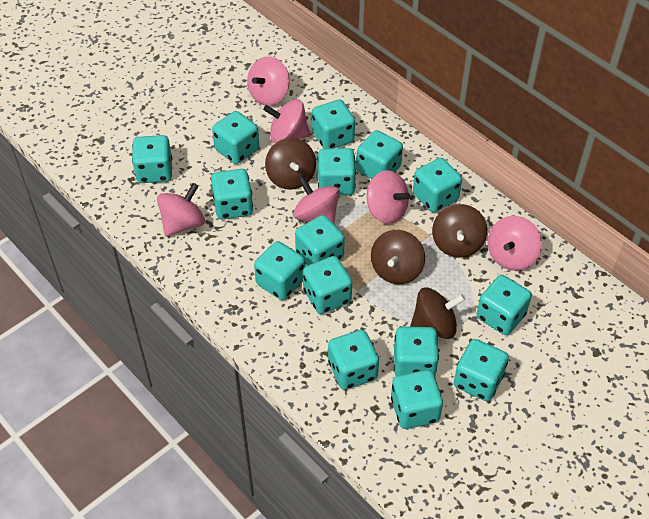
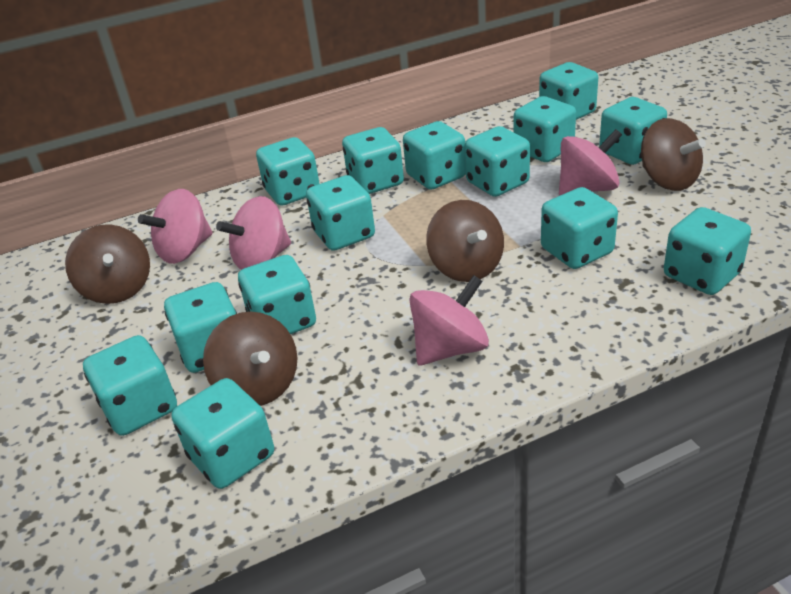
pink spinning top: [157,183,205,237] [247,57,290,106] [263,99,310,143] [293,176,340,224] [367,170,410,224] [488,216,542,271] = 6 -> [138,189,213,264] [216,196,291,270] [409,275,489,365] [559,129,622,196] = 4
turquoise dice: [132,135,172,183] [211,169,253,220] [212,111,259,164] [254,241,305,300] [295,215,345,265] [303,256,352,314] [312,100,355,149] [317,148,356,195] [328,330,379,390] [356,130,403,179] [391,370,443,429] [394,326,439,376] [413,158,462,212] [454,339,509,401] [477,275,532,335] = 15 -> [83,335,177,436] [164,282,237,373] [171,378,274,489] [238,255,316,334] [256,137,320,206] [306,175,375,251] [342,127,404,194] [403,121,466,190] [465,126,530,197] [514,96,576,162] [539,62,598,120] [541,187,618,269] [599,97,667,165] [664,207,751,295] = 14

